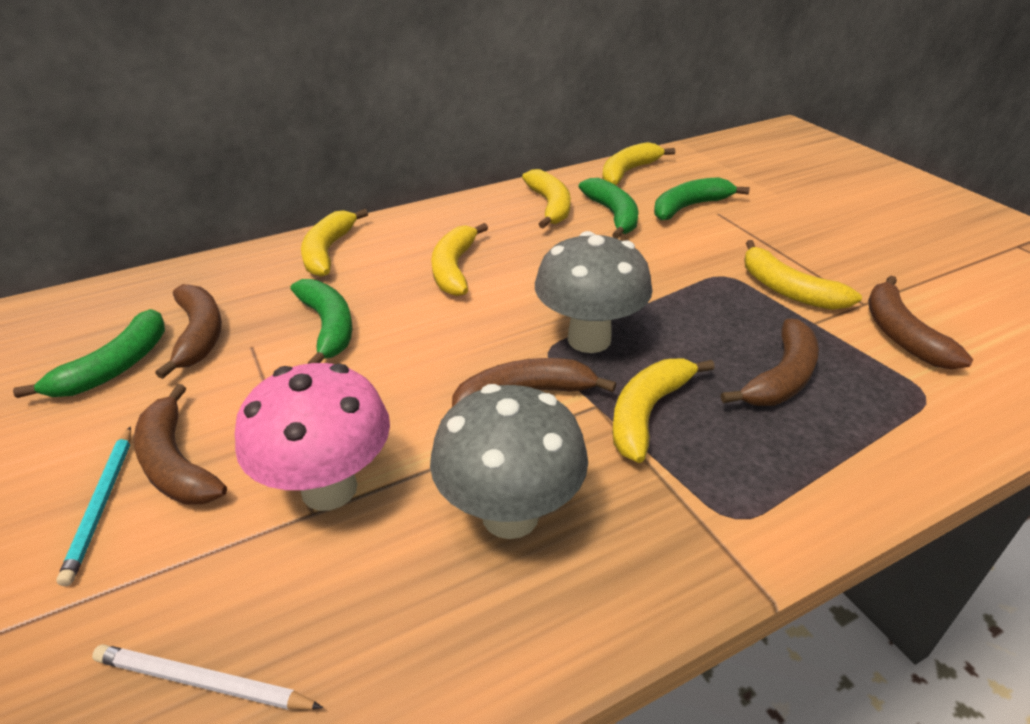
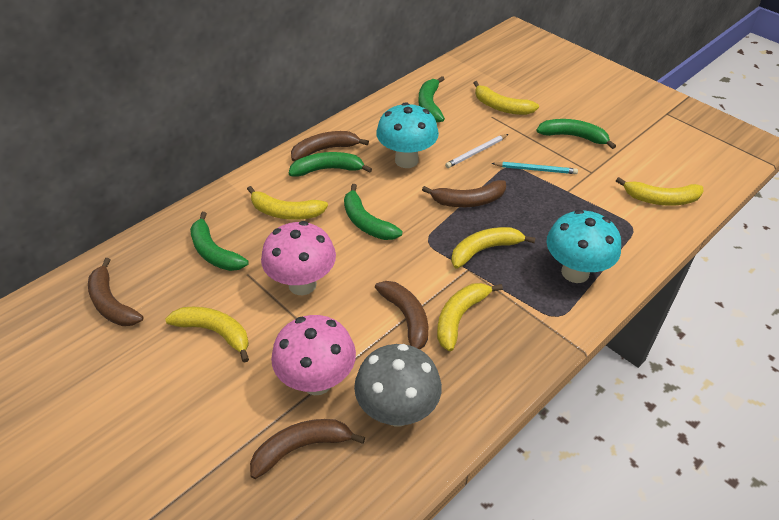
green banana: [13,309,165,398] [291,279,352,364] [579,178,638,239] [654,177,750,220] = 4 -> [190,212,249,271] [289,152,372,177] [344,184,402,240] [419,76,445,123] [536,119,616,149] = 5
grey mushroom: [430,384,588,539] [535,231,653,353] = 2 -> [354,344,442,427] = 1
pink mushroom: [235,363,390,511] = 1 -> [261,221,336,295] [271,315,356,395] = 2
turquoise mushroom: none = 0 -> [376,102,439,168] [546,210,621,283] = 2

